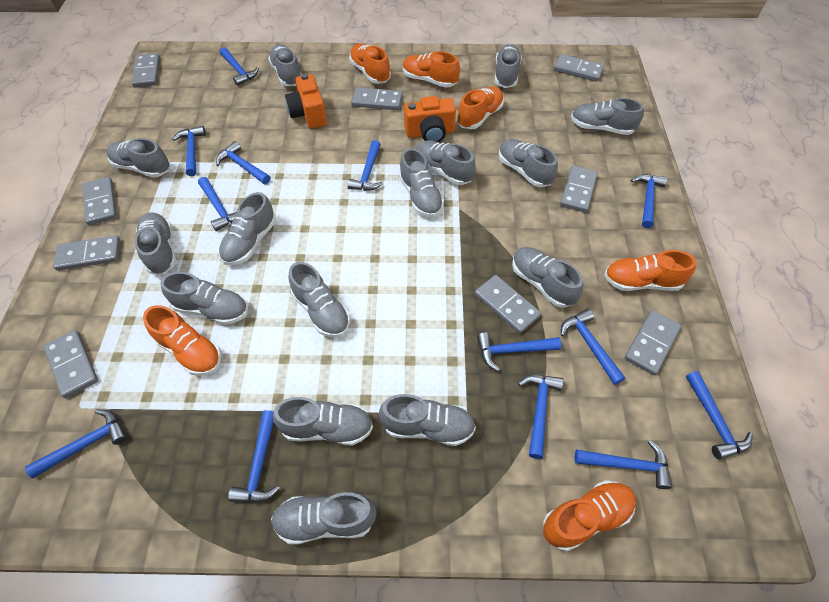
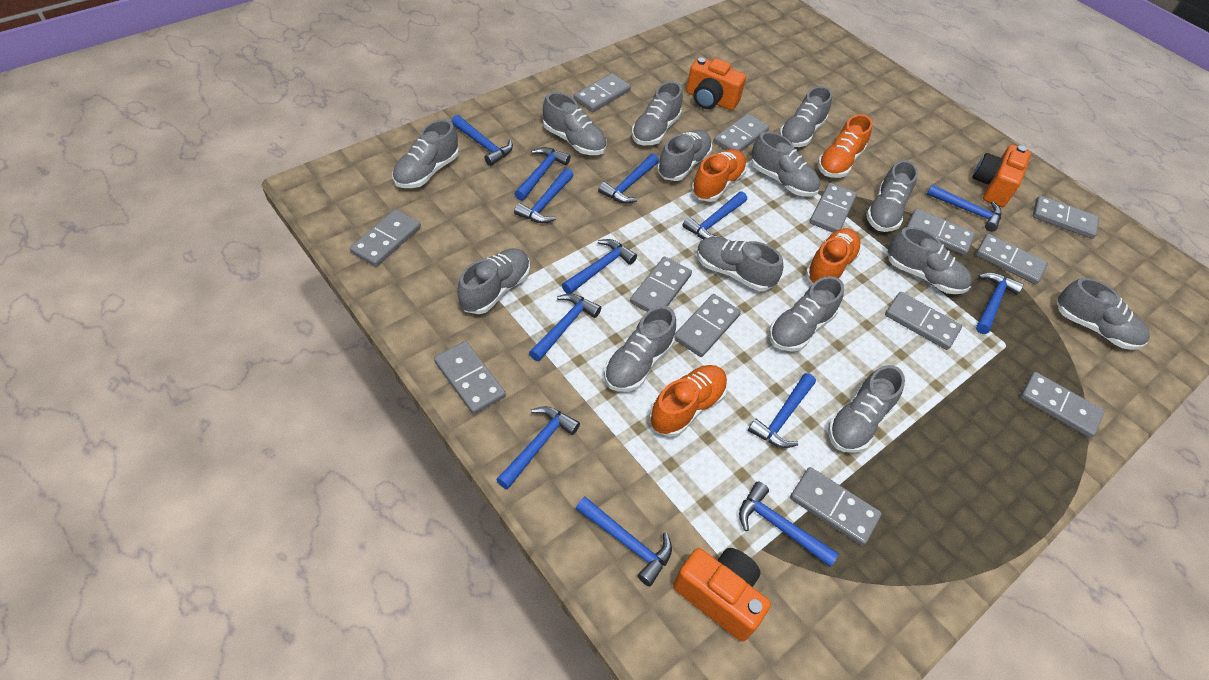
grey domino: [43,330,98,398] [53,235,120,271] [82,177,117,225] [131,53,160,87] [351,87,402,110] [475,275,541,334] [554,54,604,82] [560,165,598,213] [624,310,681,375] = 9 -> [350,209,421,267] [434,341,506,414] [574,73,631,112] [630,257,692,312] [674,294,741,357] [713,114,769,151] [790,467,882,546] [810,183,857,233] [885,292,962,350] [906,208,975,255] [976,234,1048,285] [1020,372,1105,438] [1033,195,1099,239] = 13
grey shoe: [107,138,170,178] [135,212,176,275] [160,272,248,325] [219,192,276,265] [268,44,302,86] [271,492,377,545] [273,397,373,445] [289,262,350,338] [379,394,476,446] [399,148,444,217] [416,140,476,185] [495,44,522,88] [498,139,558,187] [512,247,583,308] [571,98,644,135] = 15 -> [393,119,459,188] [457,248,530,314] [543,92,607,155] [604,306,676,392] [631,81,683,145] [657,130,712,181] [696,237,783,291] [751,131,820,197] [769,276,844,352] [779,86,832,147] [828,365,905,453] [866,160,918,232] [888,227,972,294] [1057,278,1150,350] = 14
orange camera: [285,73,327,129] [404,96,456,142] = 2 -> [673,548,771,642] [686,57,746,110] [972,145,1031,207] = 3
orange shoe: [143,305,221,376] [349,44,391,84] [402,51,460,88] [457,87,504,129] [543,480,636,551] [604,250,696,291] = 6 -> [649,365,728,437] [691,149,747,202] [805,228,861,284] [818,114,873,178] = 4

